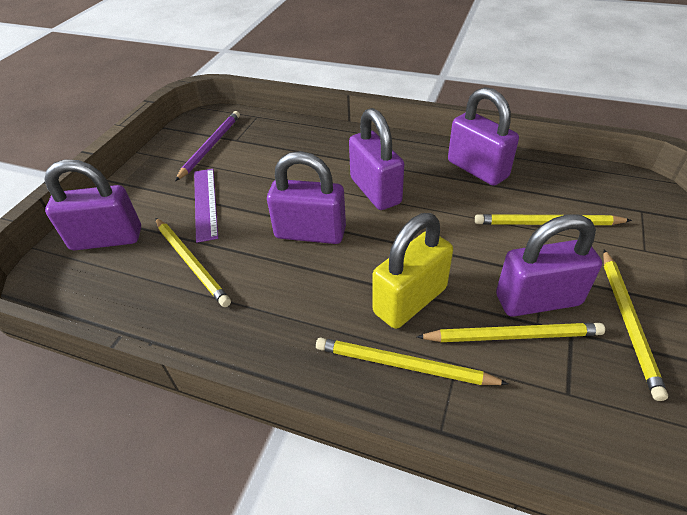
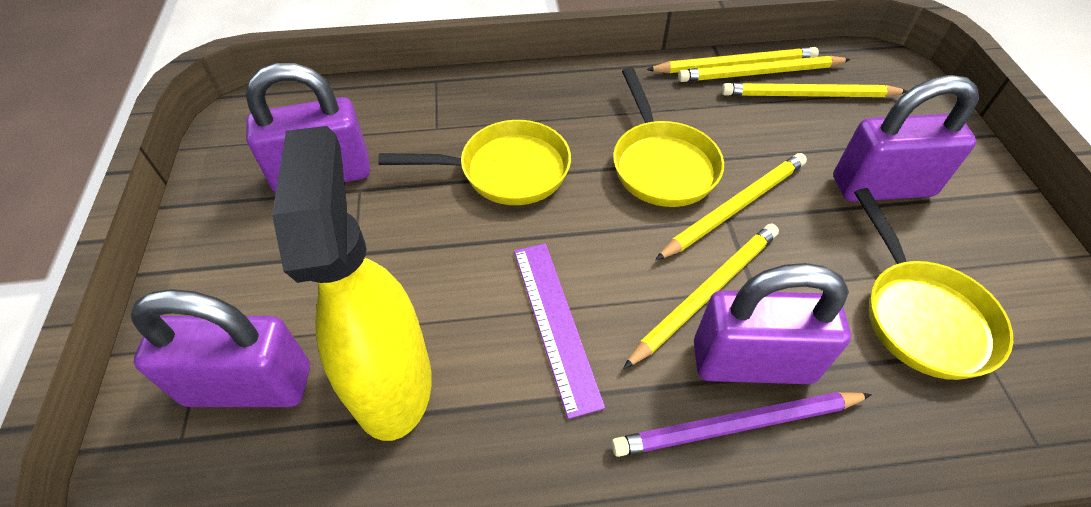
purple padlock: [44,159,141,250] [267,151,346,244] [349,108,404,210] [448,87,519,186] [496,214,602,317] = 5 -> [130,289,310,407] [246,63,370,193] [694,263,851,384] [834,75,979,202] = 4
yellow padlock: [373,213,453,329] = 1 -> none = 0
yellow pan: none = 0 -> [378,120,571,205] [613,67,724,207] [854,188,1013,380] = 3
yellow spray bottle: none = 0 -> [272,126,432,441] = 1

